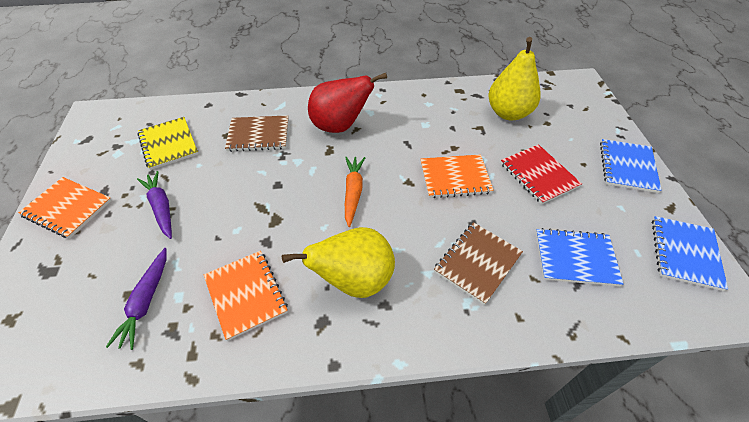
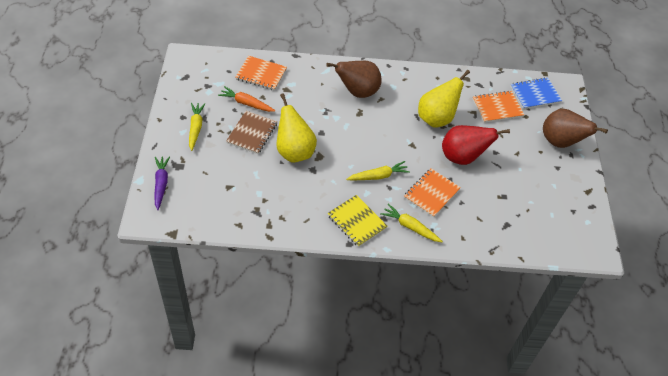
blue notebook: [536,228,624,286] [600,139,662,193] [652,216,728,291] = 3 -> [510,77,562,109] = 1
brown notebook: [225,115,289,152] [434,222,523,305] = 2 -> [226,111,277,154] = 1
brown pear: none = 0 -> [326,61,382,98] [543,109,608,148] = 2
purple carrot: [106,248,167,350] [137,171,172,239] = 2 -> [154,156,170,210] = 1
red notebook: [501,144,582,204] = 1 -> none = 0
yellow carrot: none = 0 -> [189,103,205,151] [346,161,410,181] [380,204,443,242] = 3

